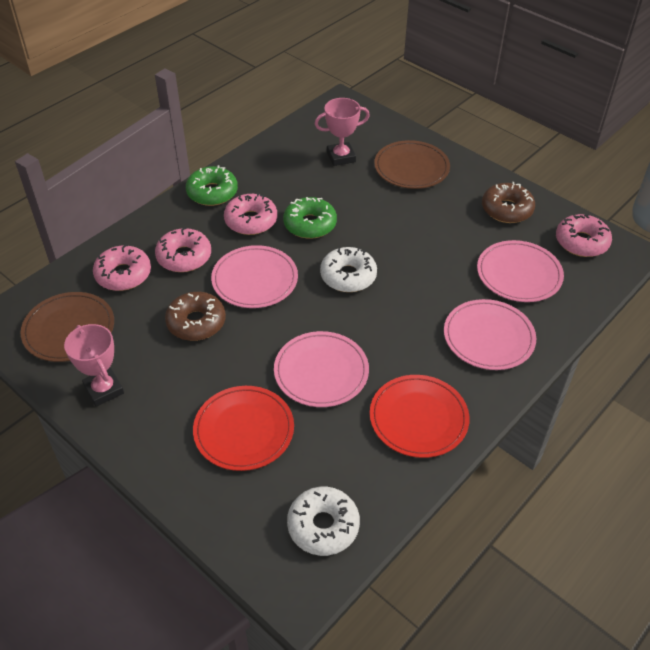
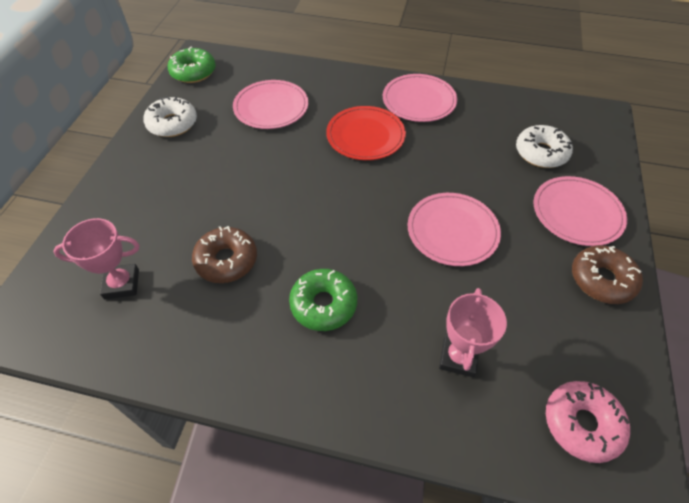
brown plate: [21,292,114,362] [374,140,450,189] = 2 -> none = 0
pink donut: [93,244,151,291] [155,227,211,272] [224,193,277,235] [556,213,612,257] = 4 -> [546,381,630,463] = 1
red plate: [193,386,294,471] [370,375,470,458] = 2 -> [326,106,406,160] = 1

